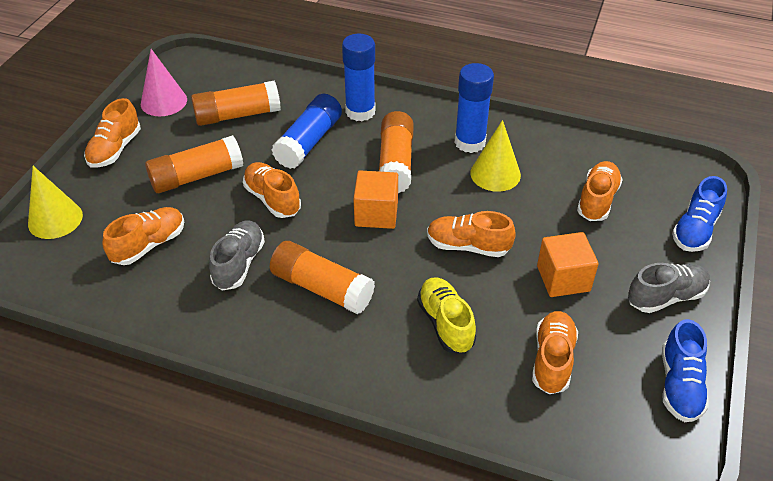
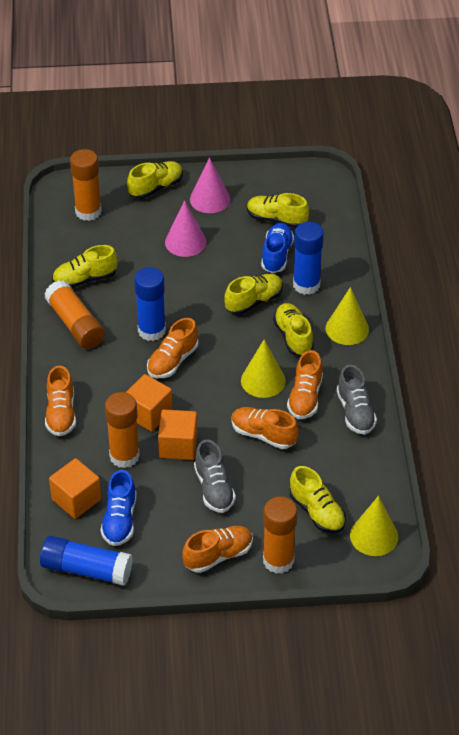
orange cube: [353,171,398,229] [537,232,599,297] = 2 -> [49,458,101,519] [126,374,173,432] [158,409,197,460] = 3
orange shoe: [84,98,141,168] [103,207,184,265] [243,162,301,218] [427,211,516,257] [532,311,578,394] [577,161,623,221] = 6 -> [45,366,76,436] [147,318,198,378] [182,526,253,573] [231,407,299,449] [287,350,323,419] = 5
pink cone: [141,49,187,116] = 1 -> [165,200,206,257] [190,157,230,213] = 2
yellow cone: [28,166,83,239] [470,120,521,192] = 2 -> [241,339,286,398] [326,287,369,345] [350,496,398,556] = 3
yellow shoe: [417,277,476,354] = 1 -> [52,245,118,288] [127,161,183,199] [225,274,283,315] [247,193,309,228] [273,303,314,356] [290,466,346,534] = 6

